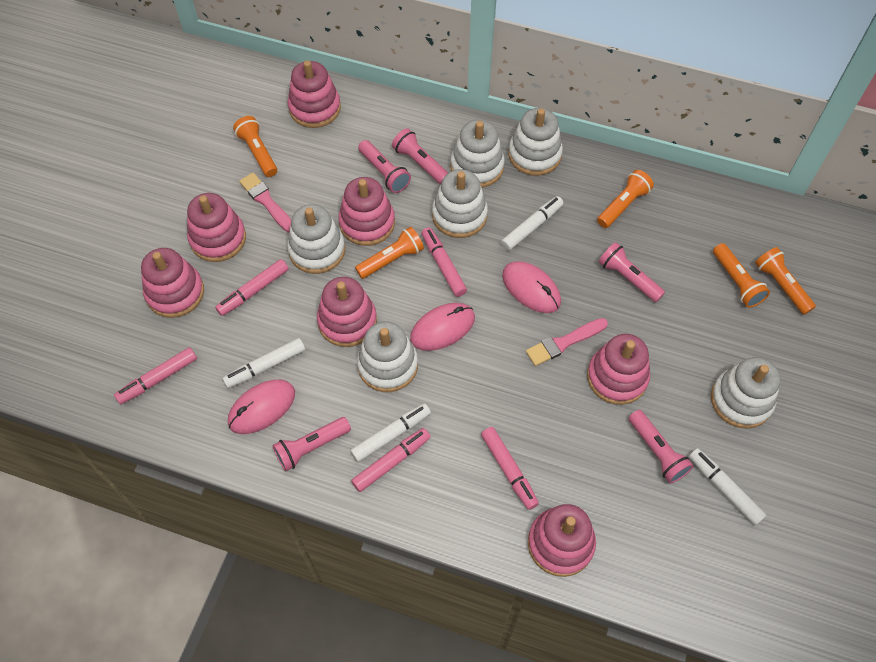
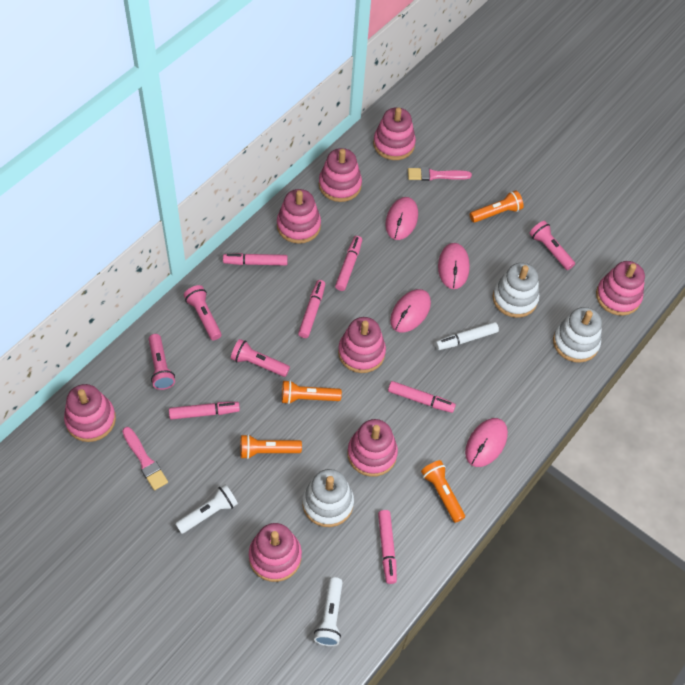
orange flashlight: [233,116,277,177] [355,227,424,279] [597,170,654,228] [713,243,770,308] [755,247,816,315] = 5 -> [240,434,302,459] [282,380,342,404] [421,460,465,523] [470,190,523,223] = 4
pink flashlight: [273,417,351,471] [358,140,411,193] [392,128,448,184] [599,242,665,302] [629,410,694,483] = 5 -> [149,334,175,390] [184,285,221,340] [231,339,290,377] [530,221,575,270] = 4
pink marker: [114,347,197,404] [215,259,289,316] [351,428,430,492] [422,227,467,297] [481,427,539,510] = 5 -> [169,402,240,420] [223,253,288,266] [298,280,325,338] [335,236,362,291] [378,510,397,584] [388,381,456,413] = 6
pink mouse: [228,380,295,434] [410,303,475,351] [502,261,561,313] = 3 -> [385,197,418,240] [390,289,431,332] [438,243,470,289] [465,418,508,467] = 4
pink stacking toy: [141,248,204,318] [187,193,246,262] [288,60,341,128] [317,277,377,347] [338,177,395,246] [528,504,596,577] [587,334,650,405] = 7 -> [64,384,116,442] [249,523,302,582] [277,189,321,244] [319,148,362,202] [338,317,386,373] [347,419,398,477] [373,107,416,160] [596,261,645,316] = 8
white flashlight: none = 0 -> [175,484,238,534] [314,577,343,646] = 2
white marker: [222,338,305,388] [350,403,431,462] [501,196,563,251] [689,448,766,525] = 4 -> [435,322,499,350] = 1
white stacking toy: [287,204,345,274] [357,321,418,392] [432,169,488,238] [450,120,505,188] [508,108,563,176] [711,357,780,429] = 6 -> [302,469,354,527] [492,263,539,318] [553,307,602,363] = 3

